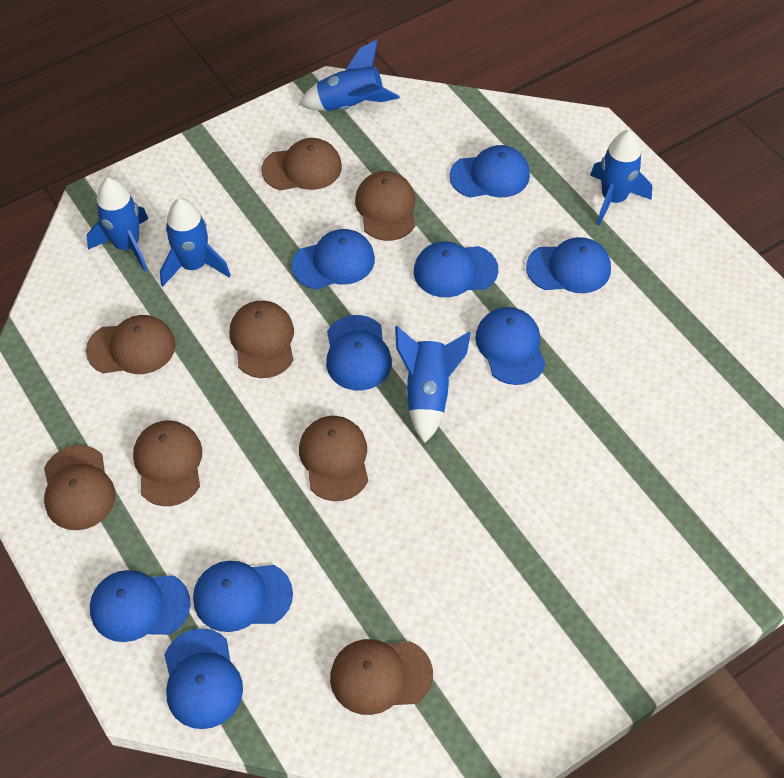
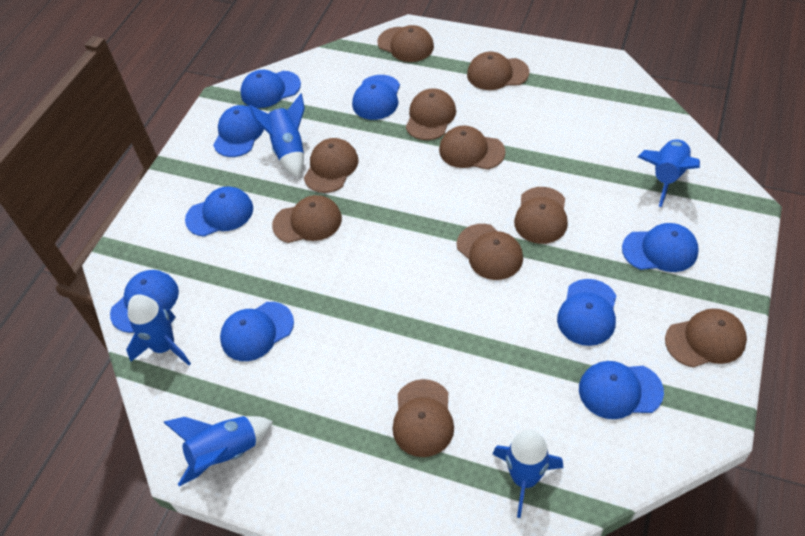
brown cap: [44,445,116,530] [86,315,176,374] [133,420,202,506] [229,301,294,378] [262,138,342,191] [299,416,368,501] [330,639,433,715] [355,171,415,241] = 8 -> [272,195,342,243] [304,138,359,193] [377,25,434,62] [392,379,454,457] [406,88,456,140] [439,125,506,170] [457,224,523,280] [467,52,529,90] [514,187,568,244] [665,309,747,367] = 10

